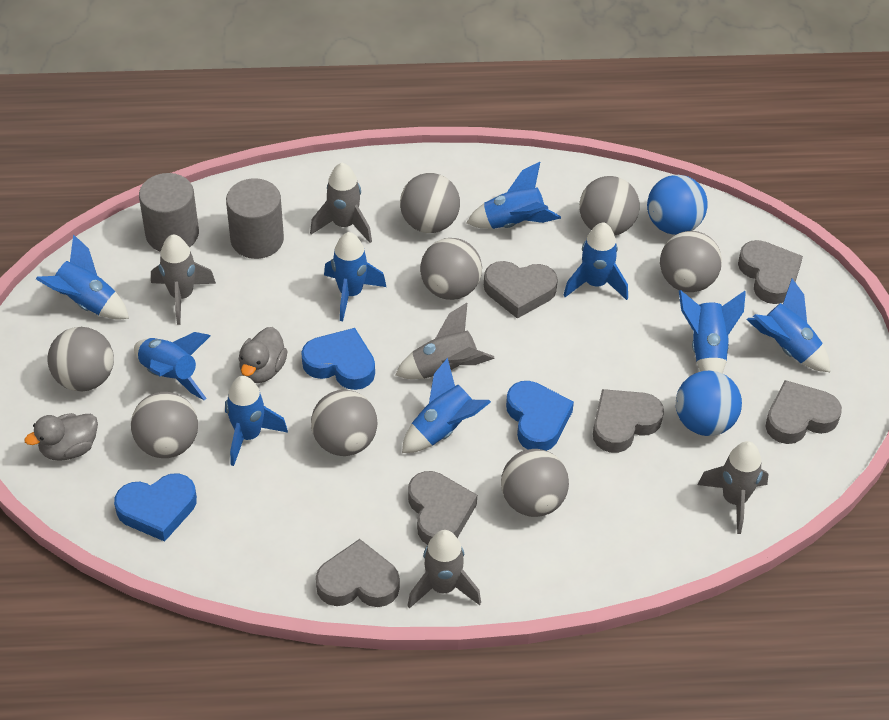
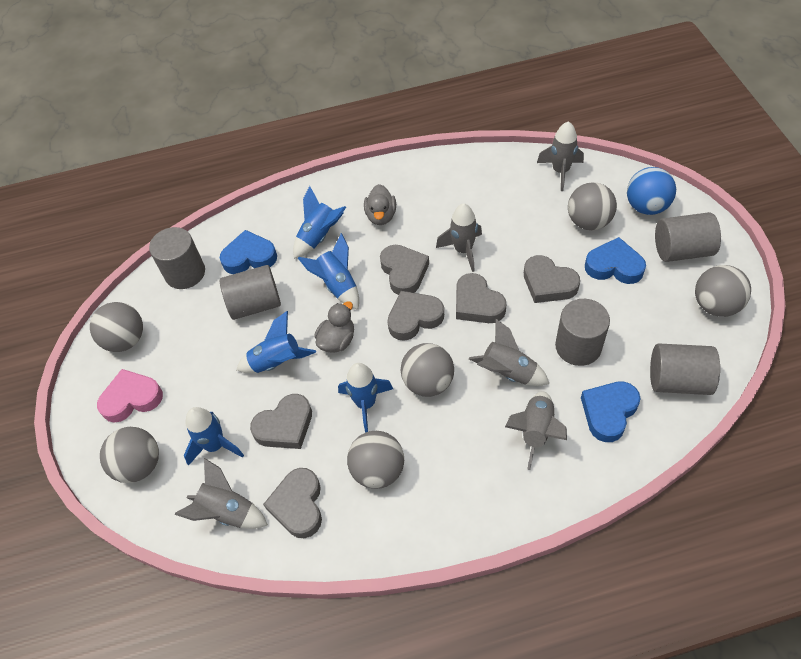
blue ball: [647,175,708,235] [676,370,742,436] = 2 -> [627,167,676,215] = 1
blue rocket: [36,234,129,320] [134,332,210,400] [225,376,288,466] [324,232,386,321] [402,358,491,453] [467,162,561,229] [563,222,628,300] [679,290,746,373] [746,279,830,372] = 9 -> [184,407,244,466] [236,311,316,373] [293,186,346,259] [298,233,359,310] [338,363,393,433] = 5
grey ball: [48,327,114,392] [131,392,198,458] [311,390,377,456] [400,173,460,233] [420,238,482,300] [501,449,569,517] [579,176,640,235] [660,231,722,292] = 8 -> [90,302,143,352] [100,427,159,483] [347,431,404,489] [401,343,454,397] [568,182,617,230] [695,265,751,317] = 6
grey cylinder: [139,173,199,252] [226,178,284,259] = 2 -> [149,227,205,289] [220,265,281,320] [555,299,610,366] [650,343,720,395] [655,212,721,262] = 5
pink heart: none = 0 -> [97,369,163,423] = 1

